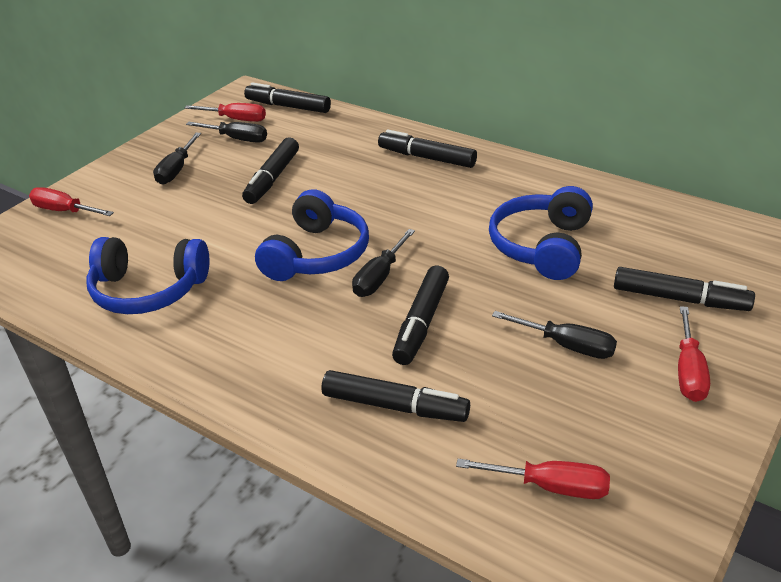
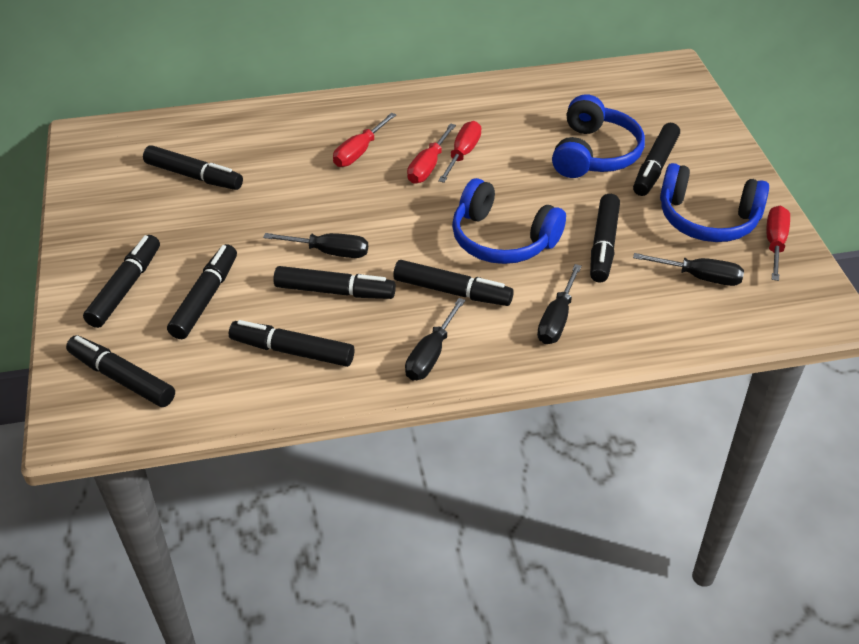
black marker: [242,138,299,204] [244,82,331,113] [322,370,470,422] [378,130,477,168] [392,266,449,365] [614,267,755,311] = 6 -> [66,335,175,407] [83,235,160,328] [143,145,243,190] [167,244,237,339] [229,320,354,367] [273,266,396,299] [393,260,514,306] [590,194,620,282] [633,123,680,196] = 9

